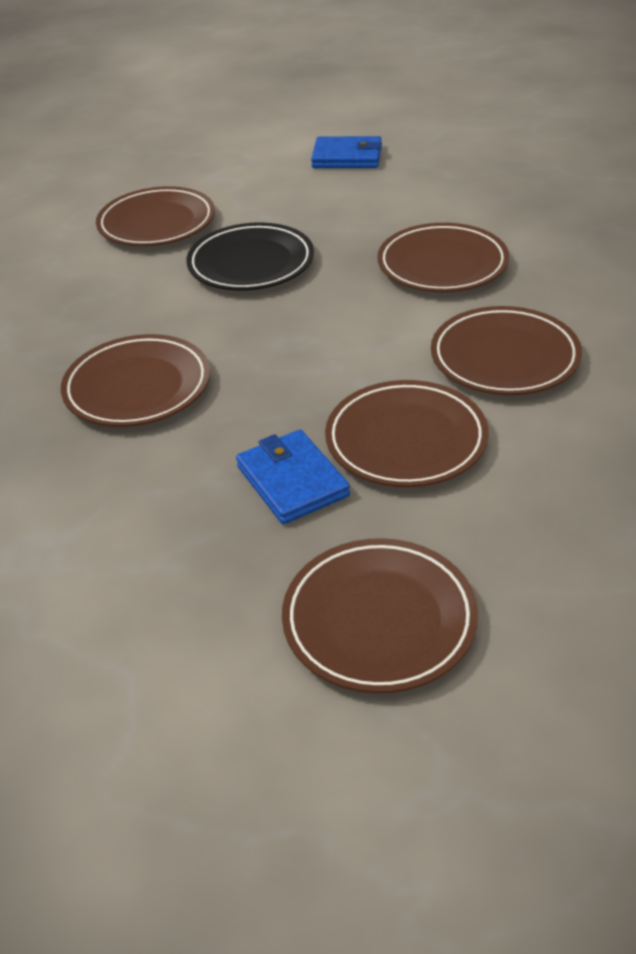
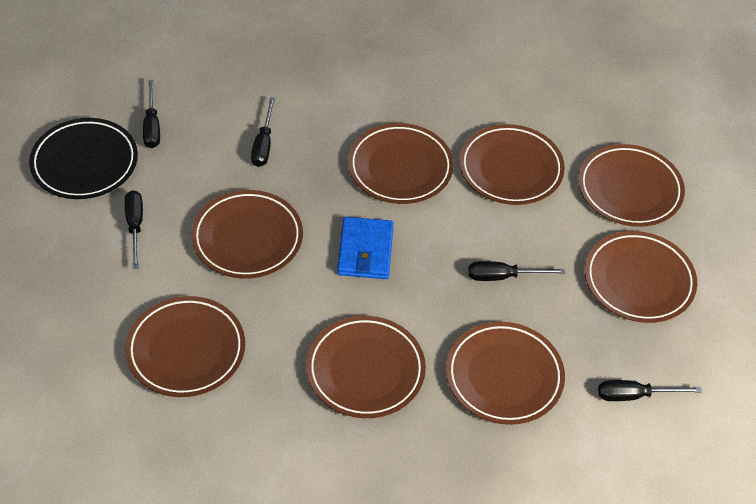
black screwdriver: none = 0 -> [125,190,143,269] [143,80,160,148] [251,98,275,167] [469,261,565,281] [598,380,702,401] = 5
blue wallet: [236,429,350,524] [311,136,382,168] = 2 -> [337,217,394,279] = 1
brown plate: [61,334,210,427] [96,186,215,246] [282,538,478,693] [325,380,489,487] [377,223,509,292] [431,306,582,395] = 6 -> [125,296,245,397] [191,190,303,279] [306,316,426,418] [348,123,454,204] [446,322,565,425] [459,124,565,205] [578,144,685,227] [585,231,697,323] = 8

